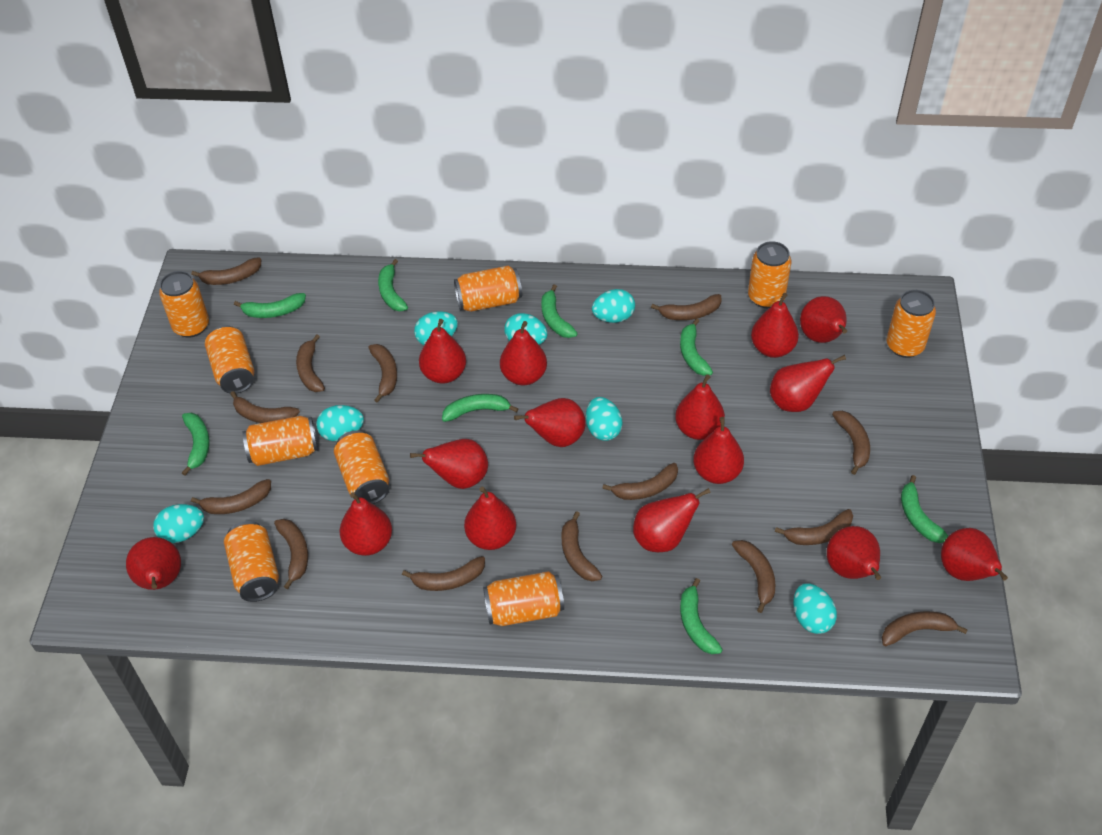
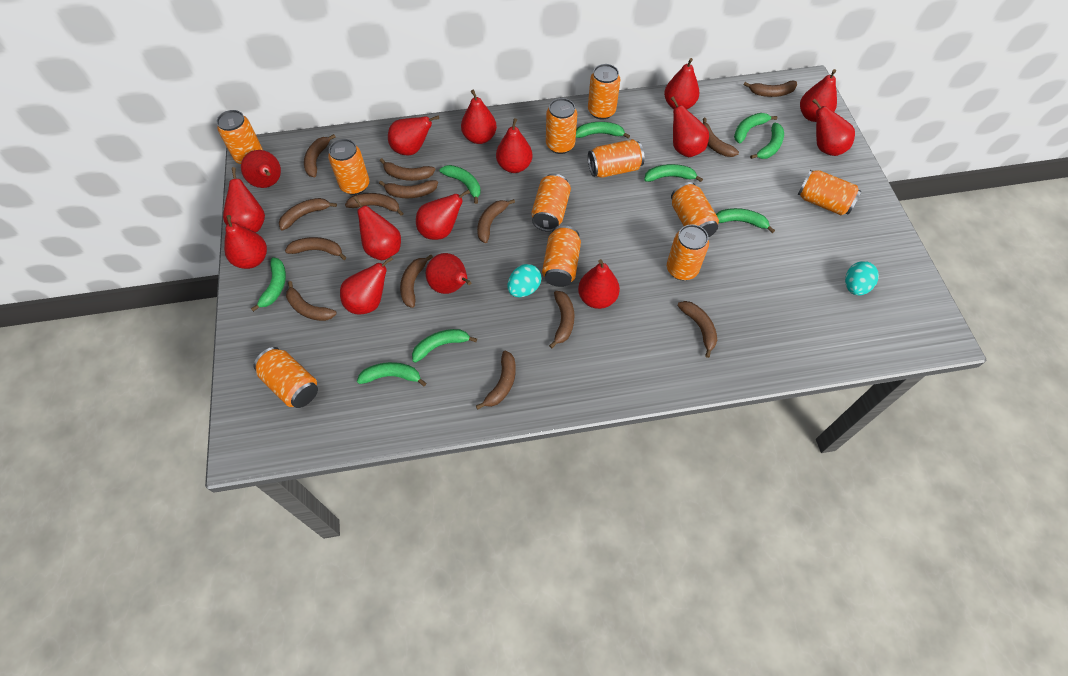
green banana: [182,413,210,476] [234,293,306,318] [378,259,408,311] [442,394,518,422] [541,285,578,338] [680,318,713,376] [680,578,723,654] [901,475,948,543] = 8 -> [251,257,286,312] [357,362,426,386] [412,329,477,363] [440,165,481,204] [576,122,630,139] [644,164,703,182] [716,208,775,233] [734,113,777,144] [750,123,784,159] = 9
orange can: [159,271,209,338] [205,325,255,393] [224,521,279,602] [243,416,318,466] [334,430,389,504] [454,265,522,312] [483,571,564,626] [748,241,791,308] [886,290,936,358] = 9 -> [217,110,263,164] [254,347,318,408] [328,139,369,195] [531,174,571,232] [542,225,581,287] [546,98,577,154] [588,64,620,120] [588,139,644,178] [667,224,709,280] [671,182,719,238] [798,170,861,215] = 11
turquoise egg: [153,504,204,543] [316,405,364,441] [414,311,458,345] [504,313,548,345] [586,397,622,441] [592,289,635,323] [793,583,837,634] = 7 -> [507,264,541,297] [845,261,879,295] = 2

